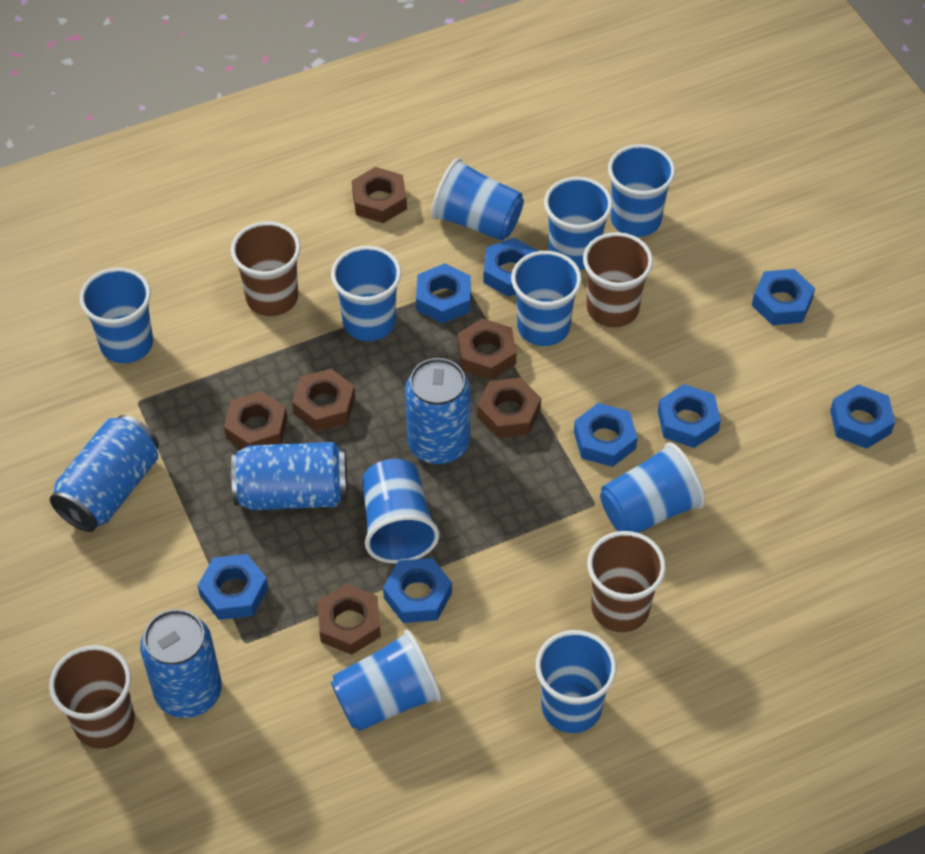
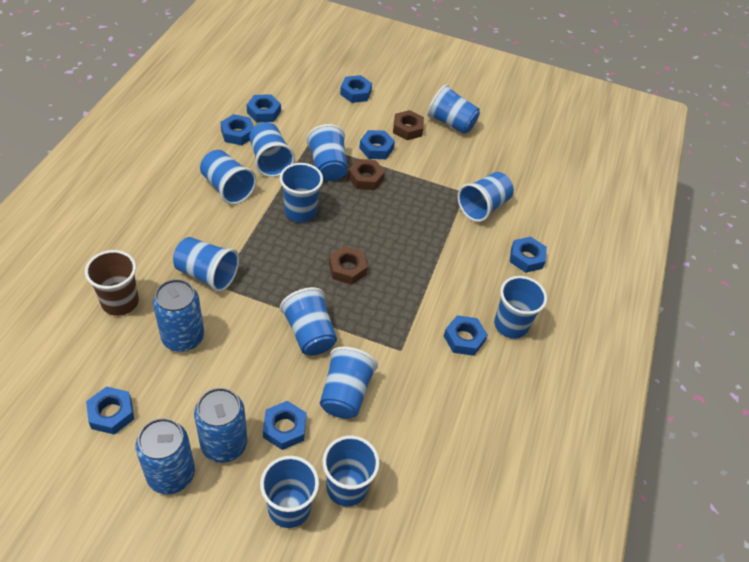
blue can: [50,415,159,532] [140,609,222,718] [231,442,347,510] [405,358,470,464] = 4 -> [135,418,195,495] [153,279,204,352] [194,388,247,463] = 3
blue cup: [79,268,153,363] [331,246,401,341] [331,630,442,731] [362,459,439,564] [431,158,524,241] [511,251,582,346] [536,630,617,733] [544,177,613,270] [600,442,705,533] [608,144,676,237] = 10 -> [173,237,239,292] [200,150,257,205] [249,122,295,177] [260,456,319,528] [280,163,323,222] [280,287,337,355] [306,124,348,181] [320,347,378,419] [323,435,380,507] [427,84,480,134] [457,172,514,222] [494,276,547,339] = 12
brown cup: [49,645,135,749] [231,221,301,316] [583,232,653,327] [587,531,666,632] = 4 -> [85,250,139,316] = 1
brown nut: [224,391,287,449] [292,369,355,431] [317,583,381,655] [352,167,407,223] [458,318,517,380] [477,377,541,438] = 6 -> [329,246,368,285] [348,159,385,190] [393,110,424,140] = 3

